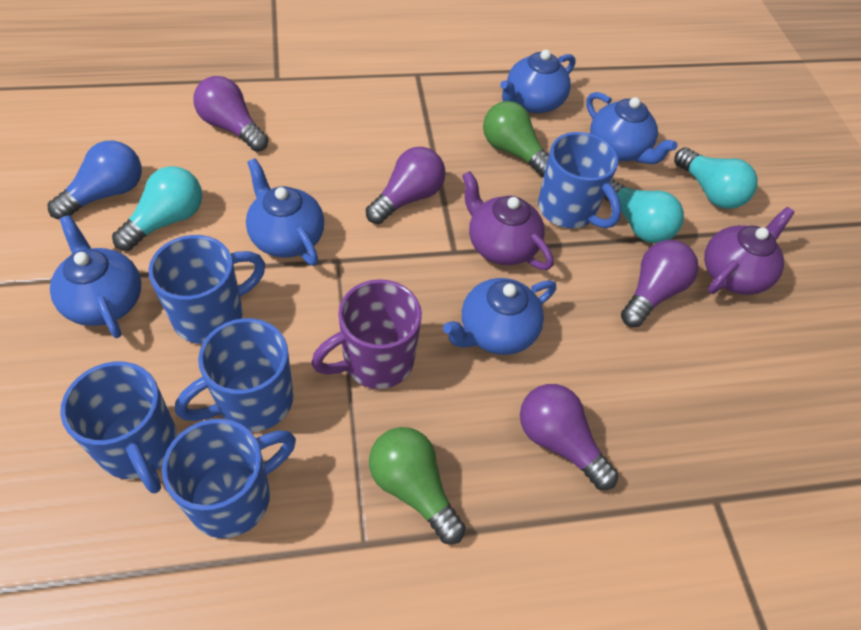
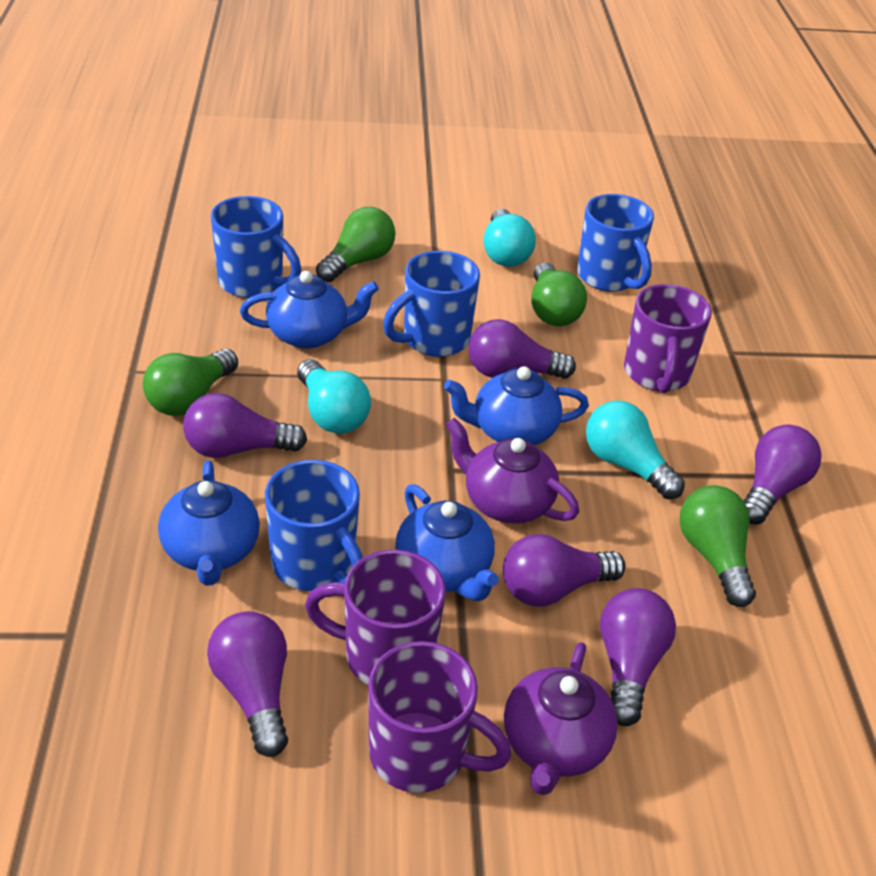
blue light bulb: [48,141,142,220] = 1 -> none = 0
blue mug: [60,361,177,493] [148,235,265,344] [162,419,296,538] [175,318,293,432] [538,132,622,228] = 5 -> [211,196,301,298] [265,460,363,591] [383,251,480,357] [577,194,654,292] = 4
blue teapot: [50,215,141,338] [246,158,324,266] [443,278,556,355] [500,50,576,113] [586,92,678,164] = 5 -> [158,461,260,586] [240,271,379,349] [395,484,499,601] [444,366,589,445] = 4
green light bulb: [369,427,466,544] [483,101,549,177] = 2 -> [143,349,238,416] [316,207,395,282] [531,262,587,326] [680,485,756,607] = 4
purple light bulb: [193,76,269,152] [366,147,446,224] [520,384,618,490] [621,240,699,327] = 4 -> [183,393,307,458] [207,611,288,757] [468,319,576,379] [503,534,626,607] [600,588,676,726] [744,425,822,525] = 6
purple mug: [311,279,422,389] = 1 -> [305,550,446,685] [368,641,512,793] [624,284,712,393] = 3

